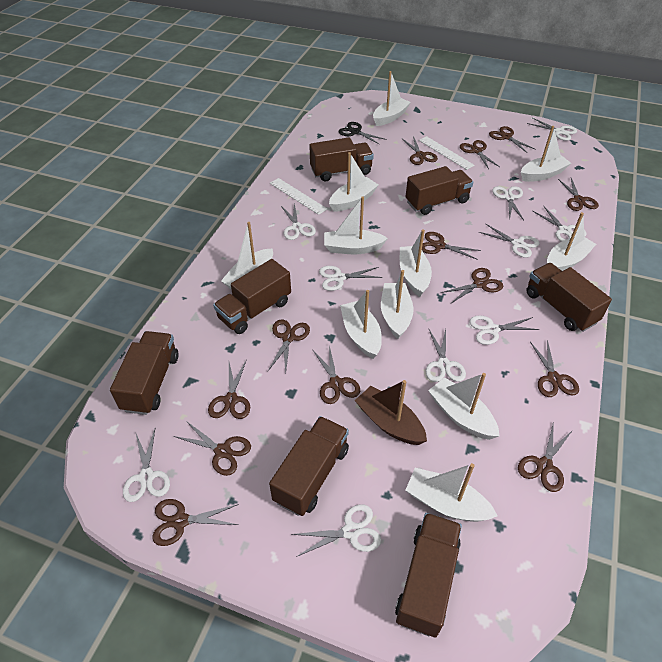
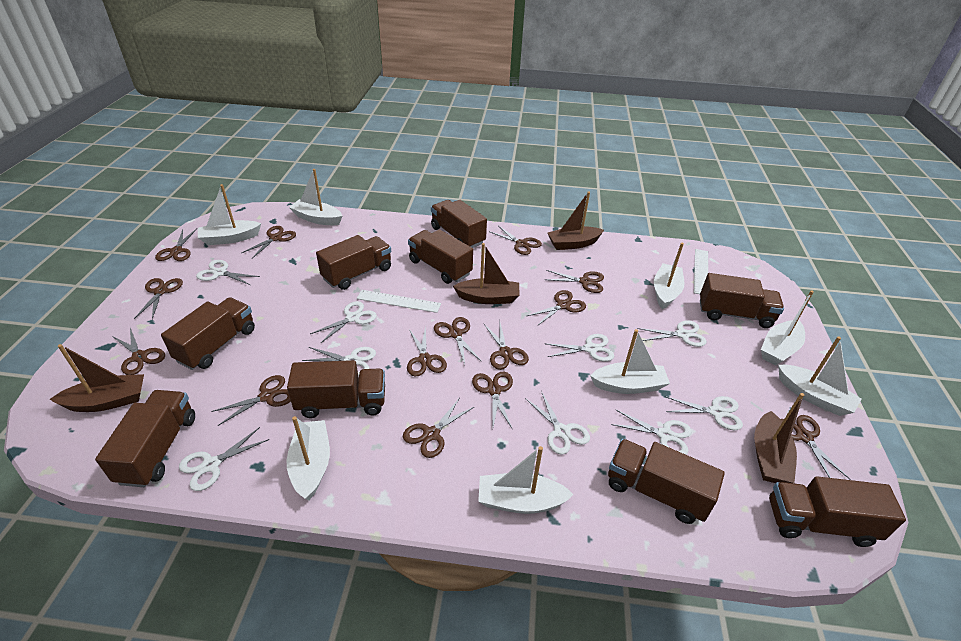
black scissors: [338,122,386,145] = 1 -> none = 0
brown boat: [354,380,427,445] = 1 -> [50,344,144,412] [453,243,520,304] [548,192,604,250] [754,393,804,483] = 4
brown scissors: [152,499,239,546] [174,421,251,476] [208,359,250,419] [268,319,310,373] [312,345,360,404] [402,136,438,165] [422,232,481,260] [441,268,503,303] [460,140,500,169] [489,126,536,153] [518,421,573,492] [530,339,579,397] [558,178,599,211] = 13 -> [112,328,165,375] [134,278,183,319] [155,229,197,261] [211,375,291,426] [242,226,296,258] [403,399,475,458] [407,326,447,377] [434,317,482,364] [472,372,513,428] [484,323,529,370] [490,226,542,255] [527,290,586,326] [545,270,604,293] [781,415,850,479] = 14
brown truck: [110,331,178,415] [213,259,291,334] [269,416,349,516] [309,137,374,182] [395,513,462,638] [406,166,473,215] [526,263,612,332] = 7 -> [95,390,195,487] [161,297,255,370] [287,360,385,418] [316,235,391,290] [408,229,473,284] [431,200,487,248] [608,439,725,524] [700,273,784,328] [769,476,906,547] = 9
white boat: [221,222,273,289] [324,196,388,254] [329,152,378,212] [340,290,382,359] [373,71,411,126] [381,270,414,339] [400,229,432,297] [406,463,498,522] [428,373,500,440] [521,126,571,182] [547,212,596,271] = 11 -> [198,184,261,245] [287,416,330,501] [289,169,342,225] [478,446,574,514] [590,329,670,394] [654,243,684,309] [761,290,814,366] [778,336,861,416] = 8
white scissors: [123,427,170,502] [281,203,316,240] [291,504,381,557] [319,266,382,291] [425,329,466,382] [469,315,540,345] [479,224,539,258] [492,186,524,220] [527,118,577,141] [533,207,587,242] = 10 -> [179,427,269,491] [196,260,260,285] [302,347,376,376] [310,301,377,344] [525,391,590,454] [544,334,614,362] [611,409,691,455] [637,321,707,347] [664,396,743,430] = 9

